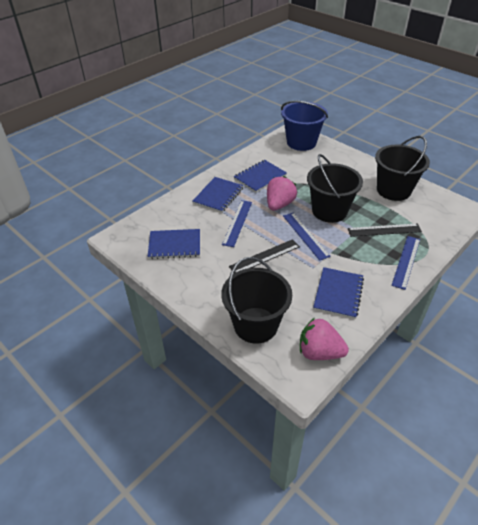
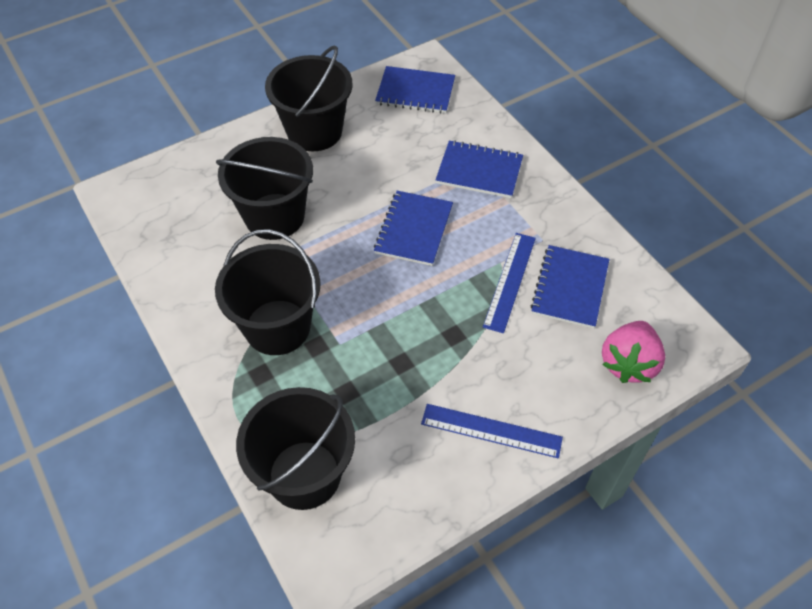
black bucket: [221,257,292,343] [307,154,363,223] [375,136,430,201] = 3 -> [215,229,321,355] [216,137,313,240] [236,387,355,510] [265,45,353,151] = 4
black ruler: [229,239,300,273] [348,224,422,237] = 2 -> none = 0
blue bucket: [281,101,328,151] = 1 -> none = 0
blue ruler: [222,200,252,247] [283,213,331,261] [391,236,420,290] = 3 -> [421,404,563,458] [483,233,536,333] = 2
pink strawberry: [267,176,297,211] [300,318,349,360] = 2 -> [602,321,665,383] = 1

